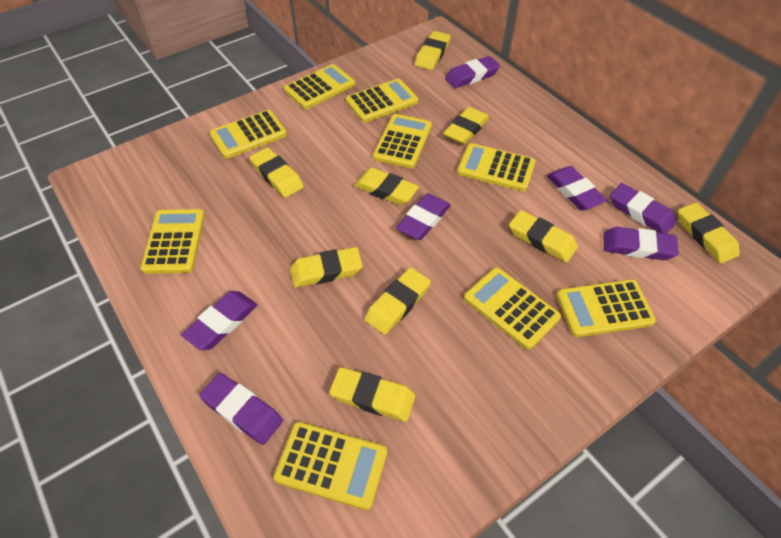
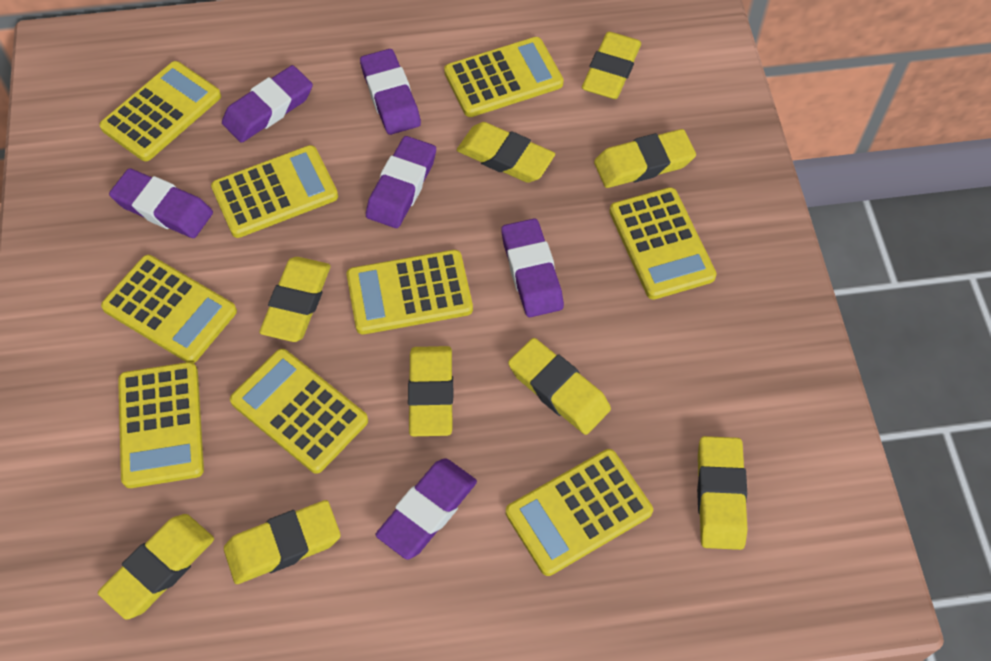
purple eraser: [181,291,257,350] [199,373,283,445] [396,193,451,240] [445,56,500,88] [547,166,607,210] [603,227,679,260] [610,183,676,234] = 7 -> [109,168,213,238] [222,65,313,143] [360,49,421,135] [366,136,436,228] [375,458,477,560] [501,218,564,317] = 6

